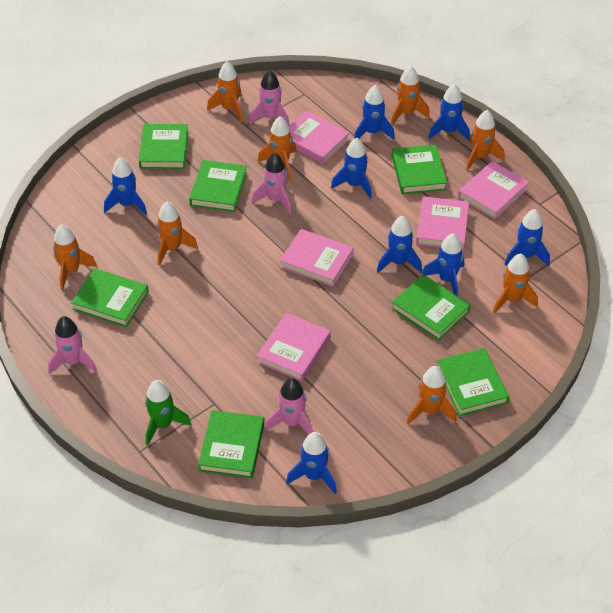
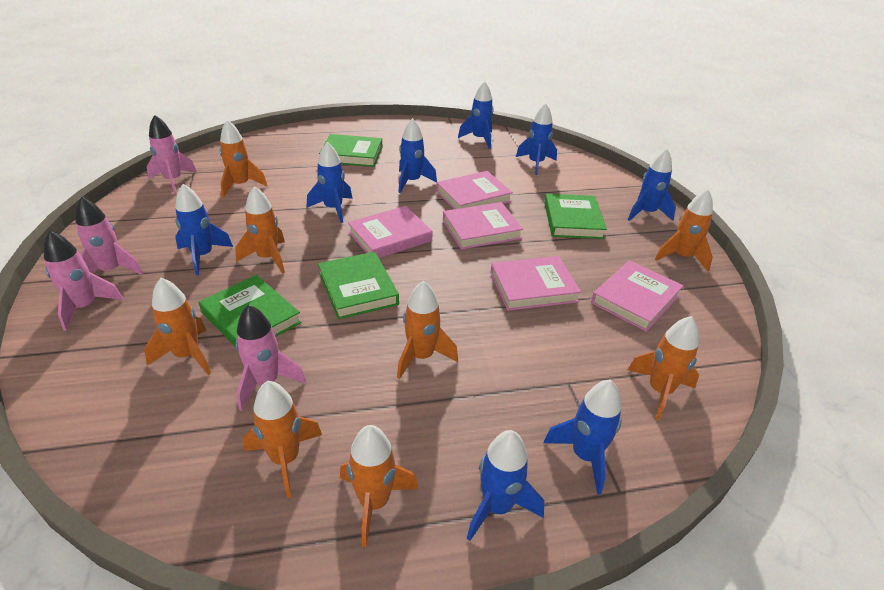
green book: [71,268,149,327] [139,124,188,169] [189,160,247,212] [198,410,264,478] [392,144,447,194] [392,274,471,340] [437,348,509,416] = 7 -> [199,275,302,347] [318,252,399,319] [319,134,382,167] [544,194,607,239] = 4
green rocket: [145,380,191,446] = 1 -> none = 0

